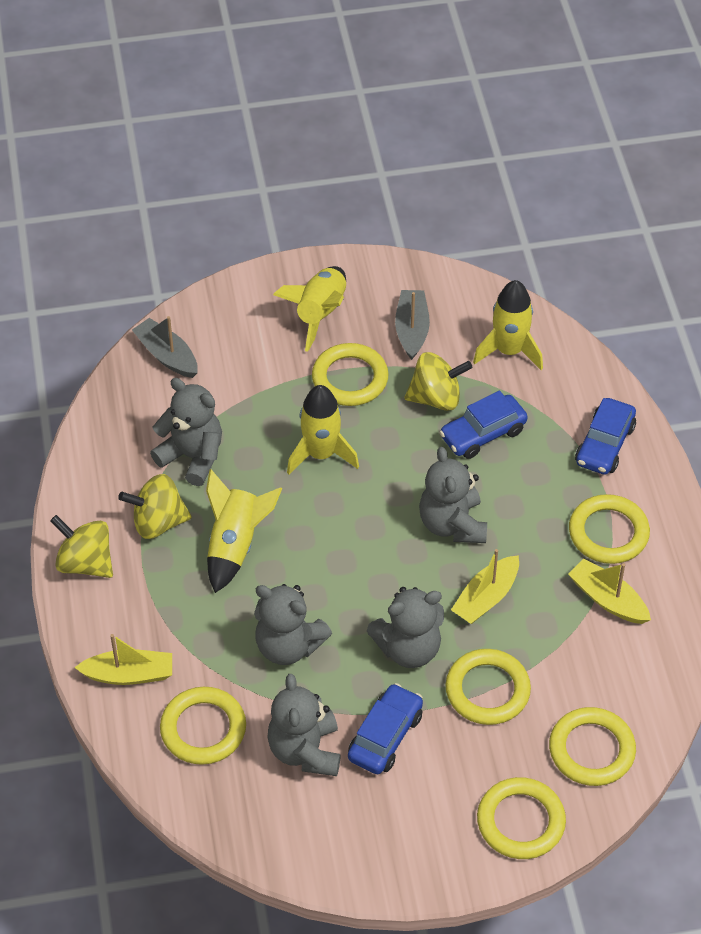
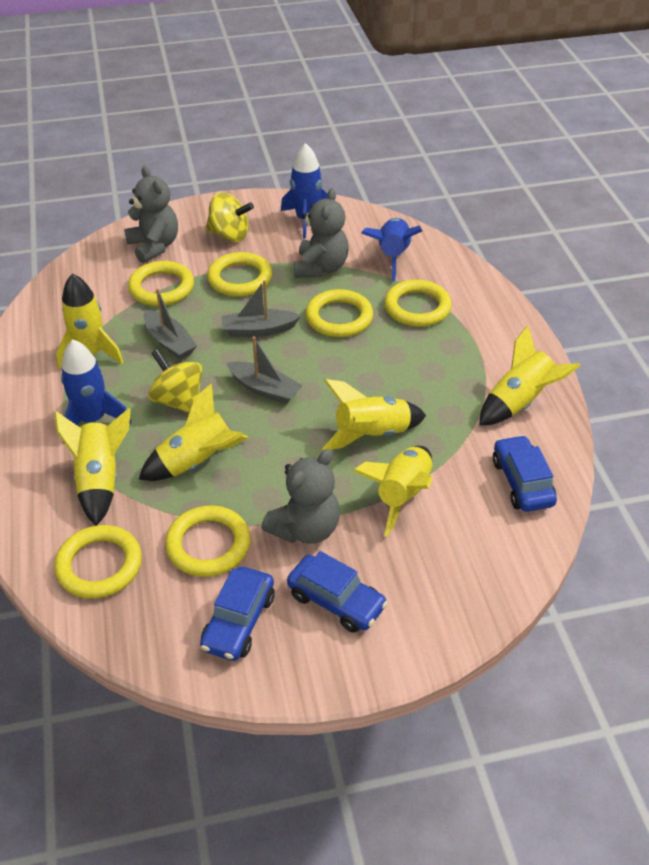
blue rocket: none = 0 -> [61,339,132,443] [281,143,328,239] [361,218,422,281] = 3
grey boat: [132,316,198,378] [395,290,430,360] = 2 -> [143,288,197,360] [221,280,301,337] [227,336,303,404] = 3
grey teddy bear: [150,378,222,486] [254,584,332,665] [267,674,341,776] [367,587,444,668] [419,447,487,543] = 5 -> [124,166,178,263] [261,449,340,544] [294,188,349,278] = 3
yellow boat: [74,634,172,685] [451,549,519,624] [568,559,651,624] = 3 -> none = 0
yellow rocket: [206,469,282,593] [273,266,346,352] [287,385,359,474] [473,280,543,370] = 4 -> [54,408,131,526] [56,274,123,369] [139,383,248,481] [322,379,426,451] [353,446,433,537] [479,325,581,425] = 6
yellow spinning top: [50,515,113,578] [118,474,192,539] [405,352,472,411] = 3 -> [148,349,202,413] [205,193,254,242] = 2

